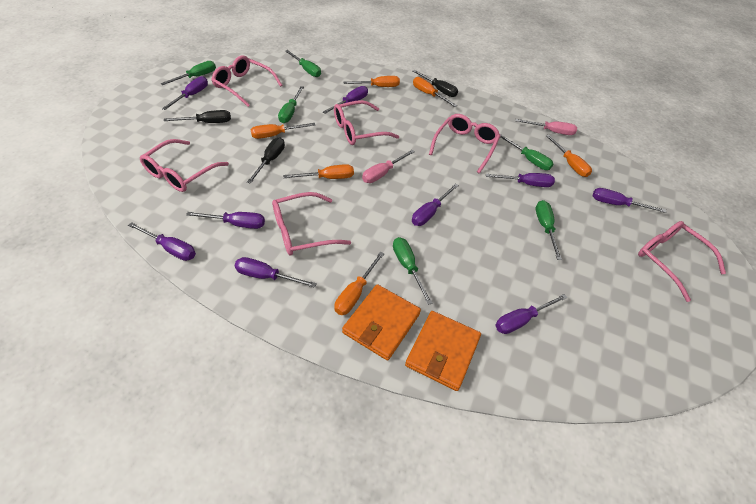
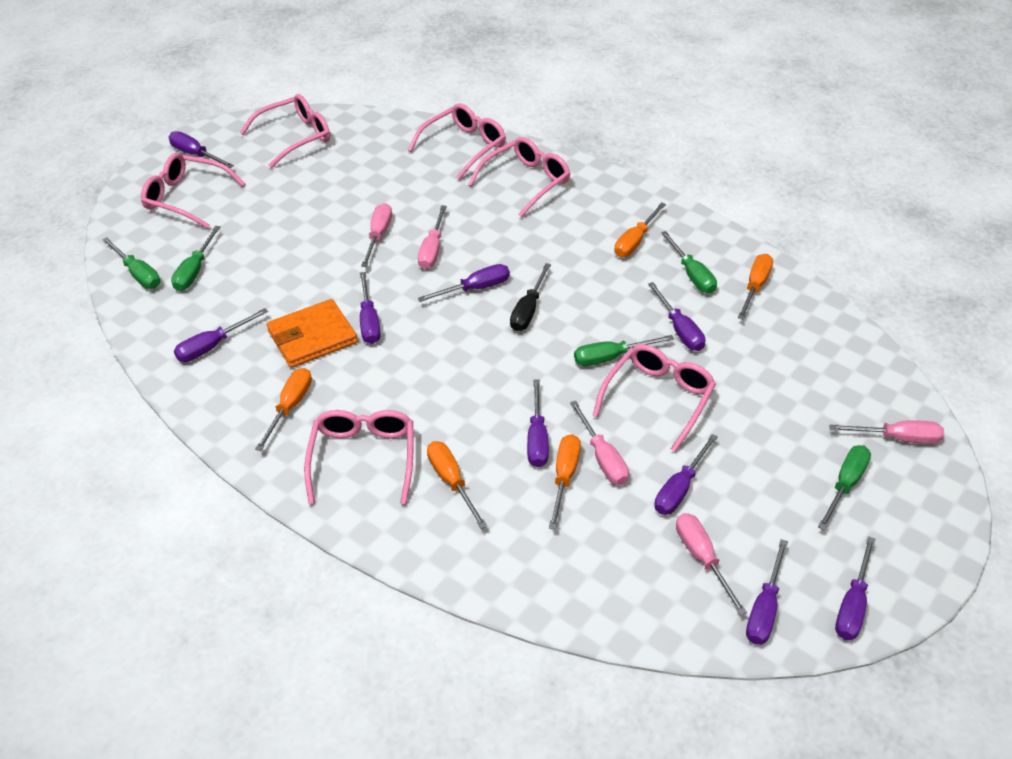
black screwdriver: [164,110,231,123] [247,138,285,184] [413,70,458,97] = 3 -> [510,263,551,331] = 1
green screwdriver: [161,61,216,85] [278,86,304,123] [285,50,321,77] [393,237,432,305] [500,134,553,170] [536,200,562,260] = 6 -> [102,237,160,289] [171,226,221,291] [574,335,674,366] [661,231,717,294] [818,445,871,530] = 5
orange screwdriver: [251,123,315,139] [283,164,354,179] [334,251,385,315] [344,76,400,87] [413,77,457,107] [546,135,592,177] = 6 -> [255,368,312,451] [427,441,487,529] [549,434,581,529] [614,202,666,257] [738,254,773,320] = 5
orange wallet: [342,284,421,360] [405,311,481,391] = 2 -> [267,299,358,368] = 1
pink screwdriver: [362,150,415,183] [515,119,577,135] = 2 -> [361,203,392,267] [418,205,447,269] [570,401,629,485] [676,513,747,615] [829,420,944,444] = 5

